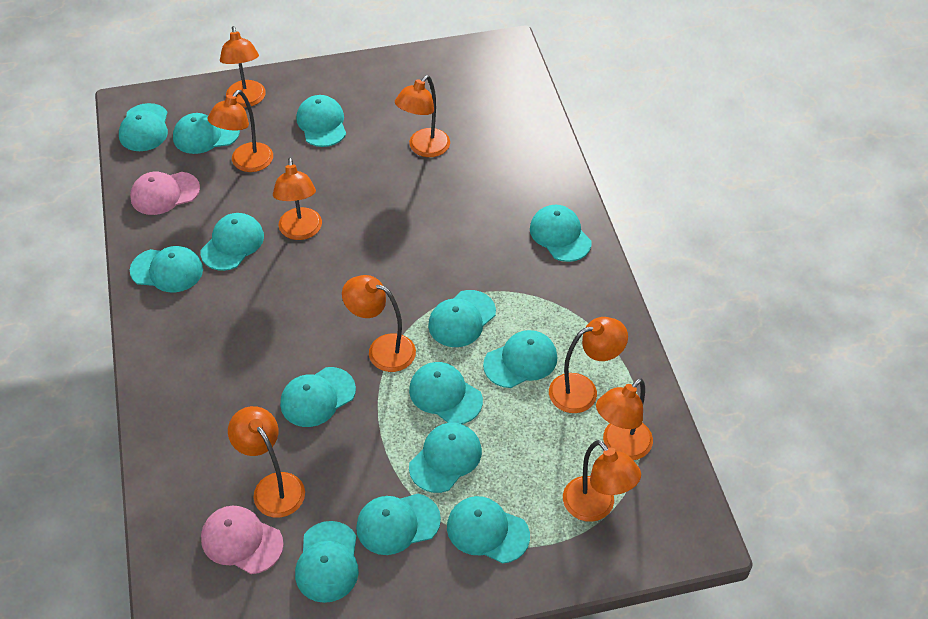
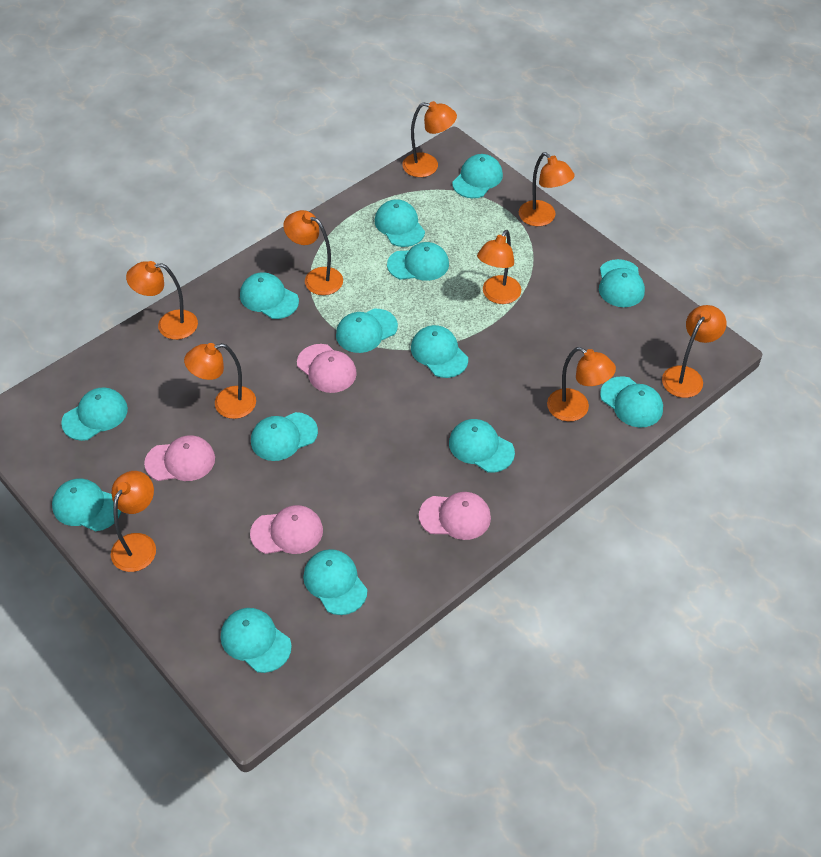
pink cap: [130,172,200,215] [201,506,284,574] = 2 -> [144,435,215,481] [250,505,323,554] [297,344,357,393] [419,492,491,540] = 4

